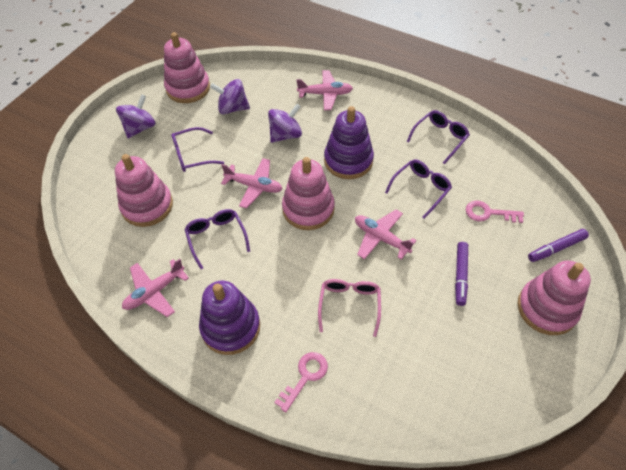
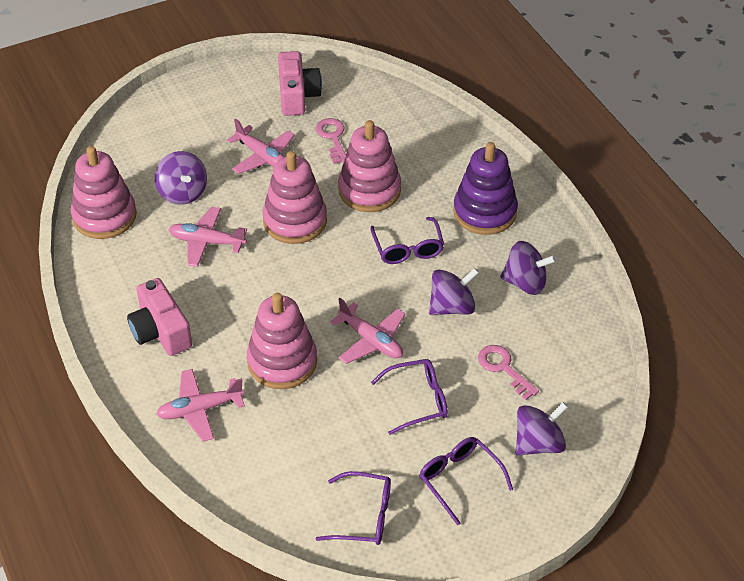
pink camera: none = 0 -> [127,278,192,356] [278,51,322,116] = 2
pink glasses: [318,279,381,337] = 1 -> none = 0
purple marker: [455,242,468,306] [528,229,589,262] = 2 -> none = 0
purple spinning top: [116,94,156,138] [210,79,250,114] [268,104,302,143] = 3 -> [155,151,207,205] [429,268,479,315] [500,241,556,295] [516,402,568,456] = 4
purple stacking toy: [199,281,260,355] [324,106,374,179] = 2 -> [453,142,518,235] = 1

